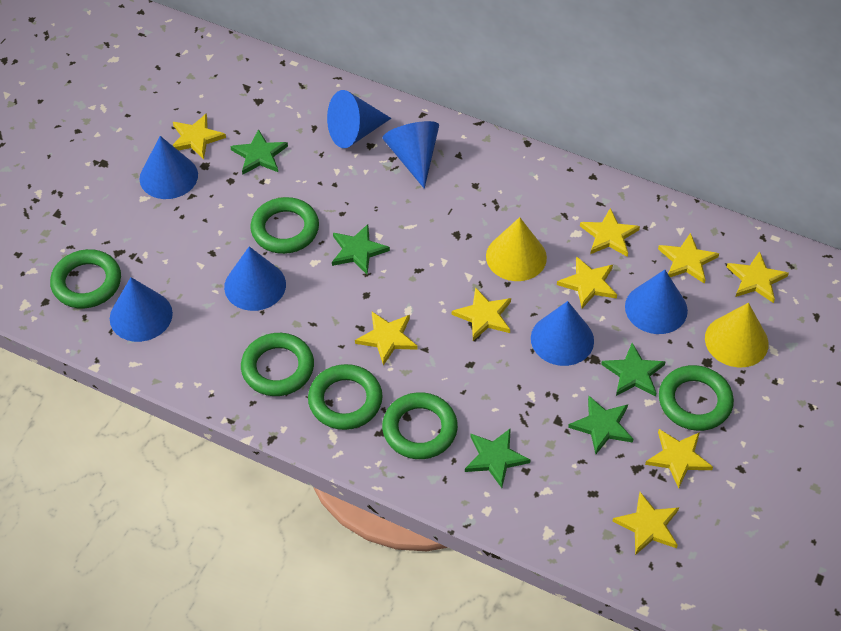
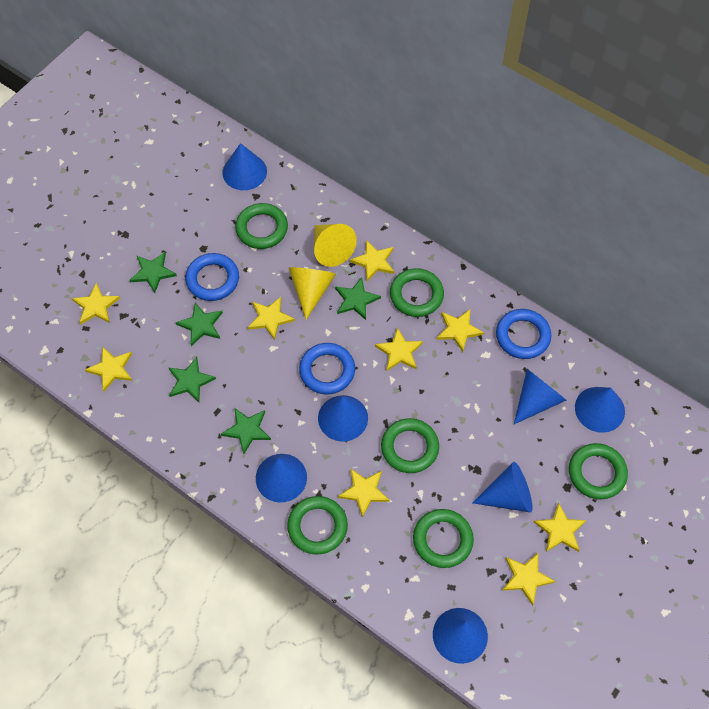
blue ring: none = 0 -> [185,253,239,301] [299,343,355,394] [496,309,552,359] = 3

